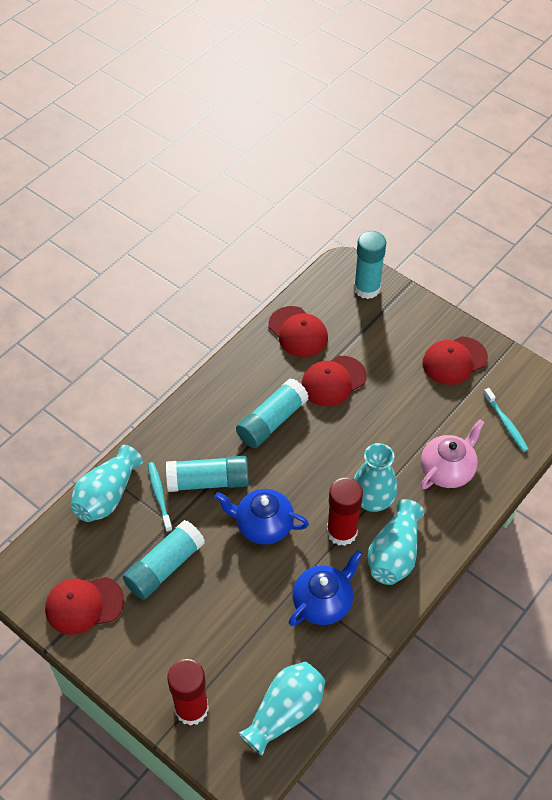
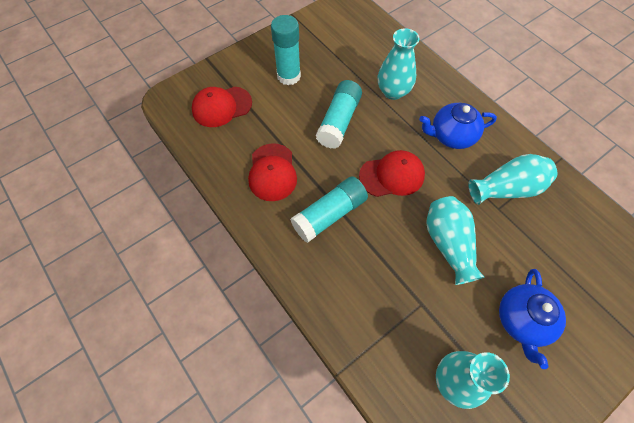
pink teapot: [421,419,485,489] = 1 -> none = 0
red cap: [45,577,124,635] [268,306,328,357] [301,356,367,406] [422,336,488,385] = 4 -> [192,86,252,127] [248,143,297,201] [359,150,425,197] = 3
red glue stick: [167,659,209,726] [327,477,363,546] = 2 -> none = 0
turquoise glue stick: [123,520,205,600] [166,456,249,492] [236,378,309,448] [354,231,386,299] = 4 -> [271,15,301,85] [290,176,368,243] [316,80,362,149] = 3
turquoise toothbrush: [148,462,172,532] [483,388,529,452] = 2 -> none = 0

